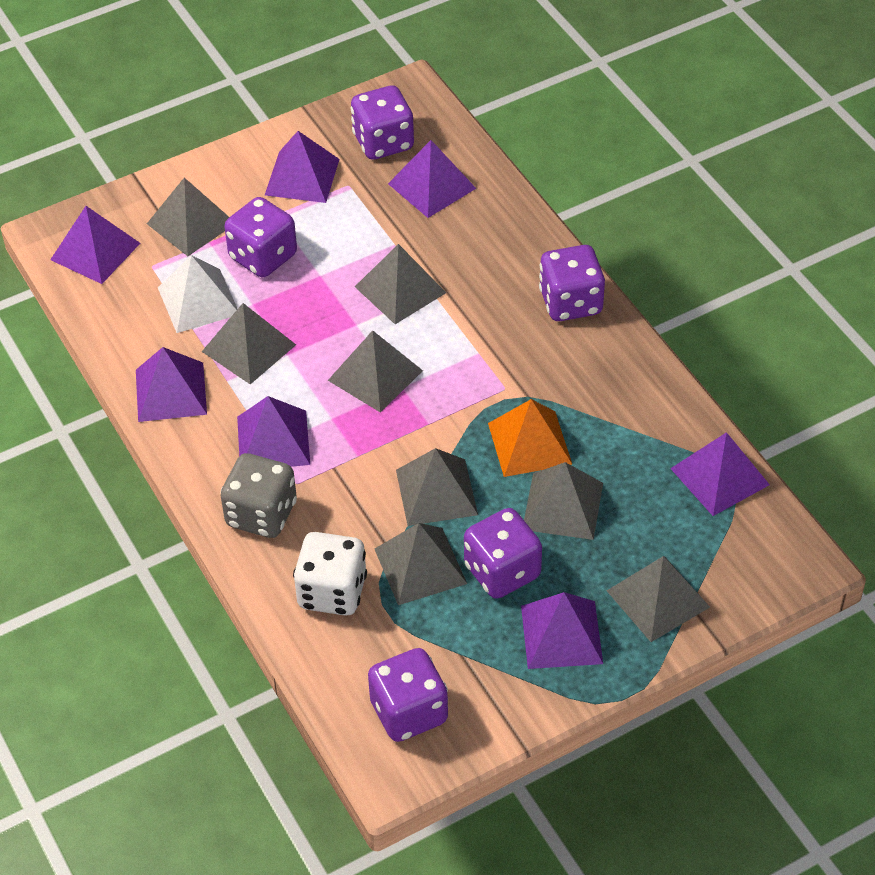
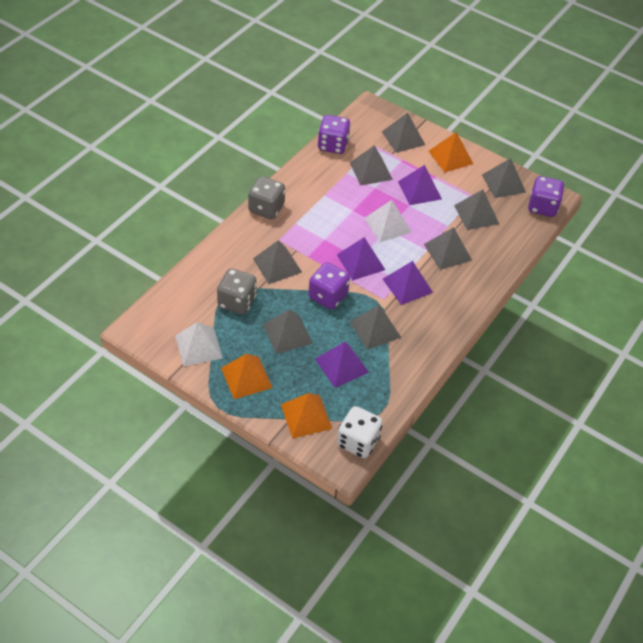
grey dice: [221,453,297,538] = 1 -> [217,268,257,315] [248,176,285,219] = 2
orange pyramid: [488,399,572,477] = 1 -> [221,354,273,399] [281,393,332,439] [429,132,473,173] = 3
purple dice: [224,197,297,277] [351,85,414,160] [368,648,448,742] [464,508,542,599] [539,245,605,321] = 5 -> [308,262,350,310] [318,115,351,154] [528,176,565,217] = 3
purple pyramid: [50,206,140,284] [136,347,207,422] [237,396,310,467] [265,131,339,203] [388,140,476,218] [521,592,603,669] [670,432,770,516] = 7 -> [315,342,369,388] [337,237,385,281] [383,261,433,305] [398,165,442,205] = 4
white pyramid: [158,255,238,333] = 1 -> [175,322,223,367] [364,200,412,242] = 2

